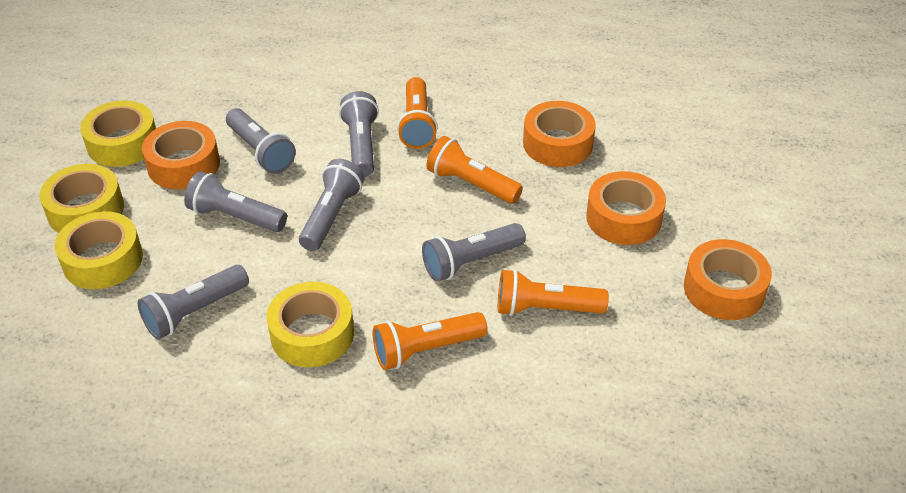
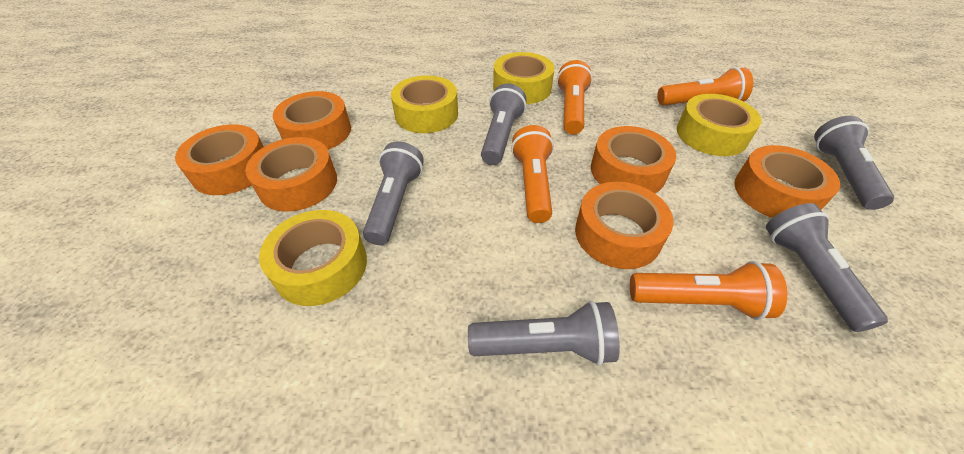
grey flashlight: [138,265,249,339] [184,171,287,232] [226,108,296,174] [299,159,364,251] [339,91,379,177] [422,223,526,282] = 6 -> [363,142,424,245] [468,300,620,366] [481,84,527,165] [766,203,888,332] [814,116,894,210] = 5
orange tape: [142,121,220,189] [523,101,596,167] [586,171,666,245] [684,239,772,320] = 4 -> [175,124,264,195] [245,137,337,212] [273,91,351,150] [575,182,673,269] [591,126,676,193] [734,145,840,218] = 6

